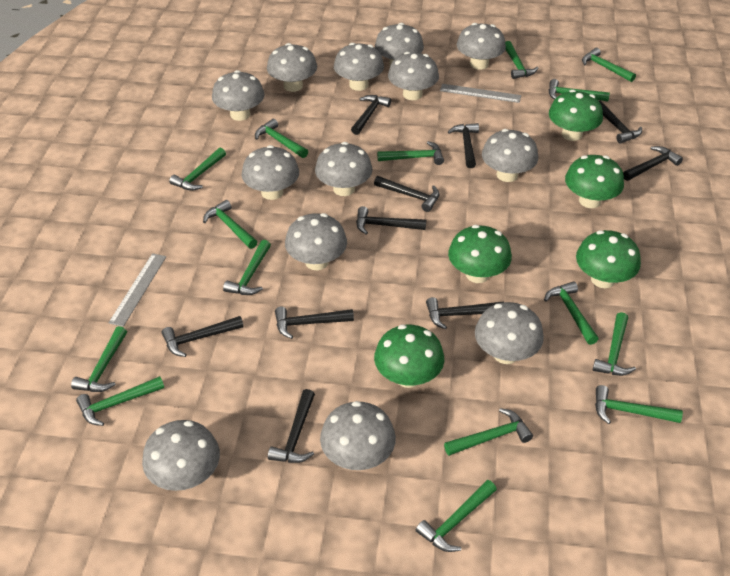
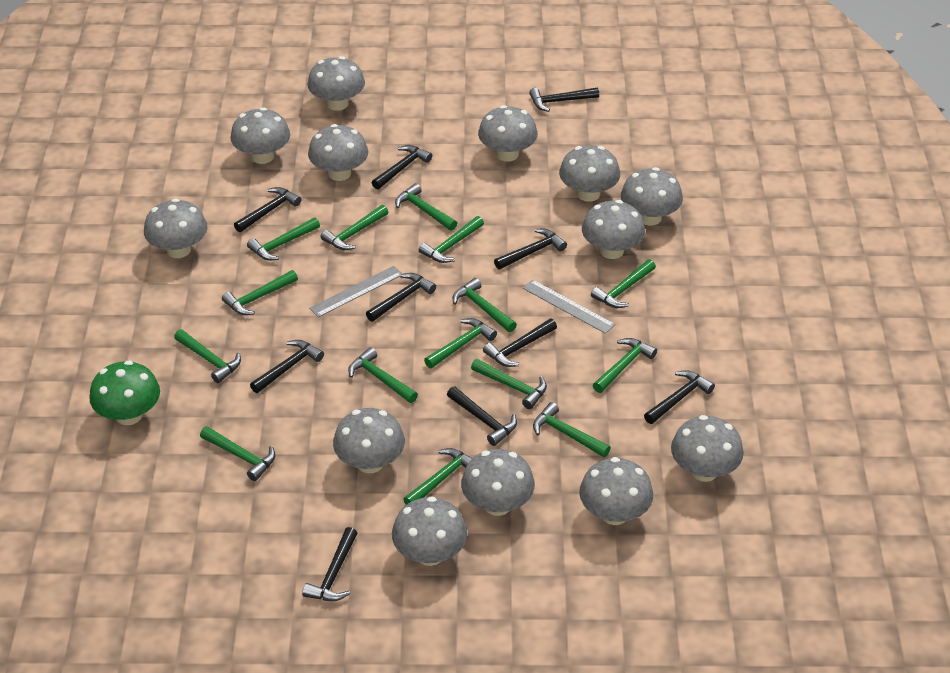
green mushroom: [374,325,444,388] [448,225,512,283] [549,90,603,141] [565,155,624,208] [576,230,641,288] = 5 -> [89,361,160,425] = 1

